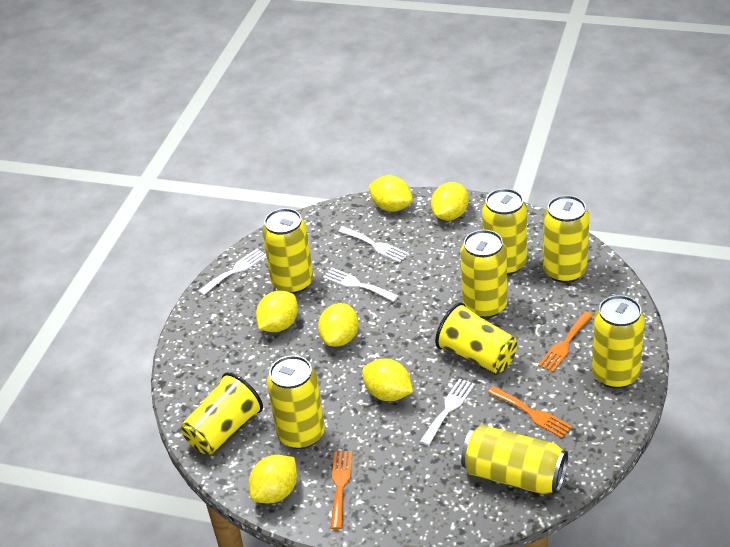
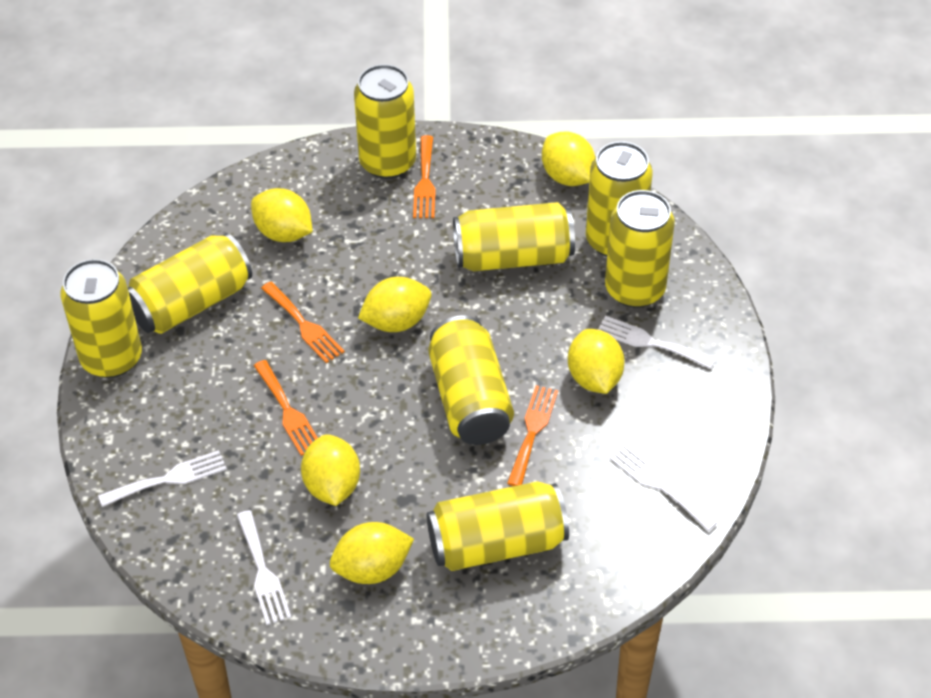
orange fork: [331,451,352,529] [488,386,572,438] [538,312,593,372] = 3 -> [254,360,318,456] [261,282,345,363] [413,135,436,218] [507,385,558,486] = 4
yellow can: [262,208,313,294] [267,355,325,449] [460,230,507,319] [461,425,568,494] [482,189,527,275] [543,195,589,283] [592,295,645,389] = 7 -> [60,259,142,378] [128,233,252,334] [354,64,416,179] [427,481,569,571] [428,315,514,445] [453,202,575,271] [586,141,653,257] [605,190,675,308] = 8
yellow cup: [181,372,263,455] [435,303,517,374] = 2 -> none = 0

